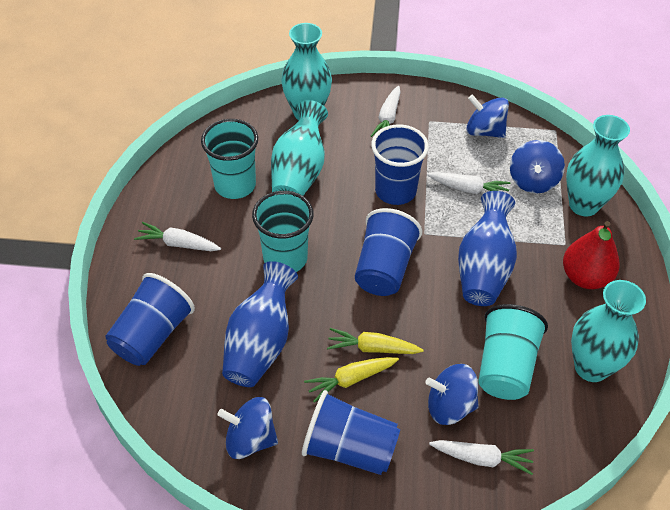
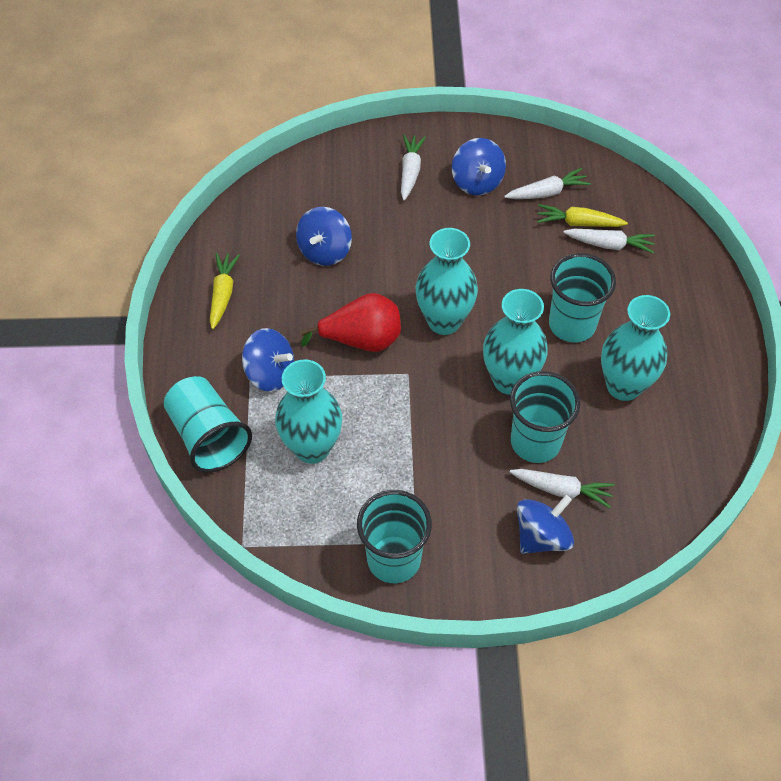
blue cup: [105,273,195,366] [302,390,400,475] [355,208,422,296] [371,124,429,205] = 4 -> none = 0
blue vase: [222,261,298,387] [458,191,517,306] = 2 -> none = 0
turquoise cup: [201,119,258,199] [252,191,313,272] [478,304,548,400] = 3 -> [164,376,252,473] [357,490,432,583] [510,371,580,463] [549,253,616,342] = 4

